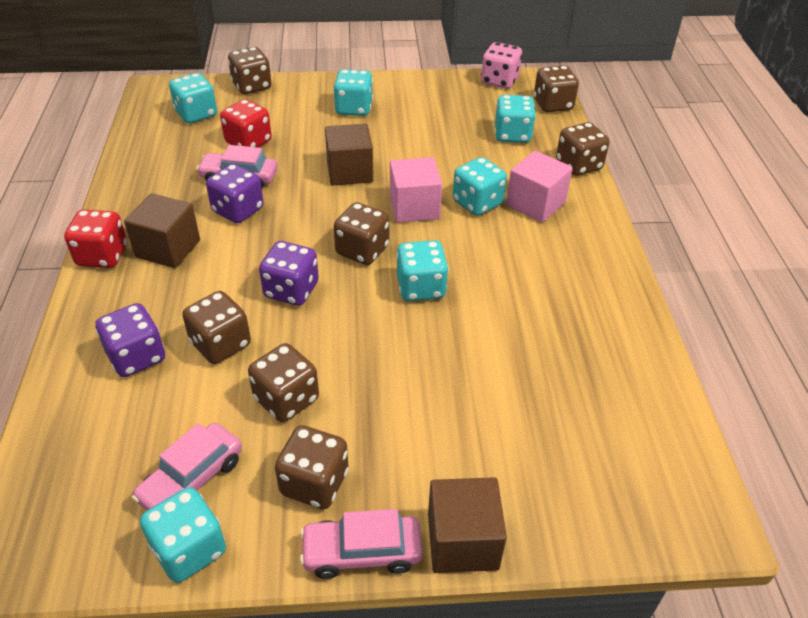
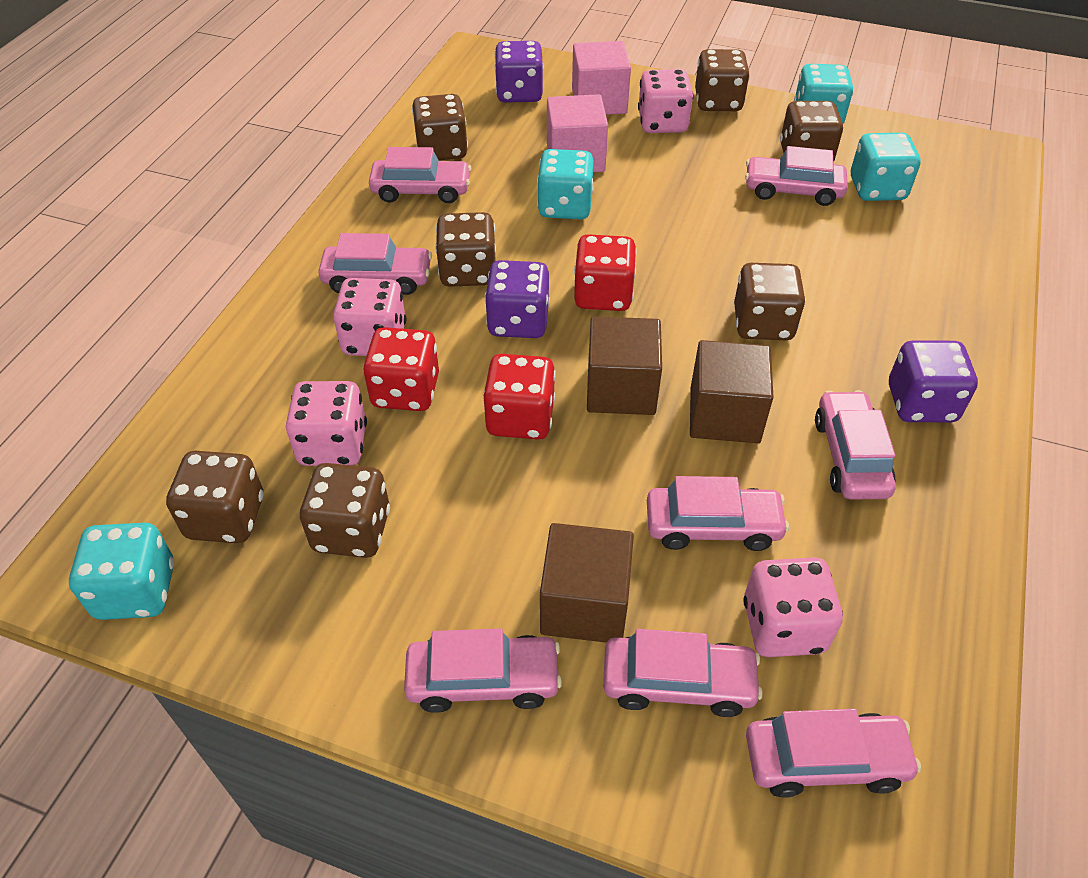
pink car: [132,423,242,510] [197,145,278,188] [300,509,423,579] = 3 -> [319,233,432,295] [369,147,471,203] [404,628,562,713] [603,629,763,717] [647,476,789,551] [745,146,848,206] [746,709,921,798] [815,390,896,499] = 8
pink dice: [481,42,522,89] = 1 -> [286,381,367,466] [333,278,406,356] [638,69,694,133] [743,557,843,657] = 4
red dice: [64,210,127,268] [220,99,272,147] = 2 -> [363,327,439,411] [483,354,556,439] [574,234,637,311] = 3
turquoise dice: [140,487,226,583] [169,73,217,123] [333,69,373,116] [396,240,449,301] [453,157,507,216] [495,95,536,143] = 6 -> [69,523,174,620] [537,149,594,219] [794,64,854,124] [851,133,921,201] = 4

